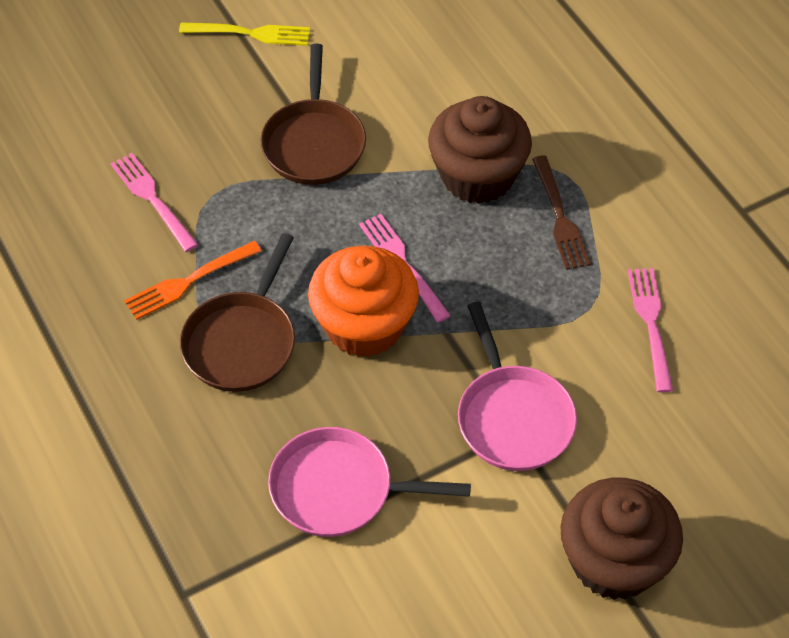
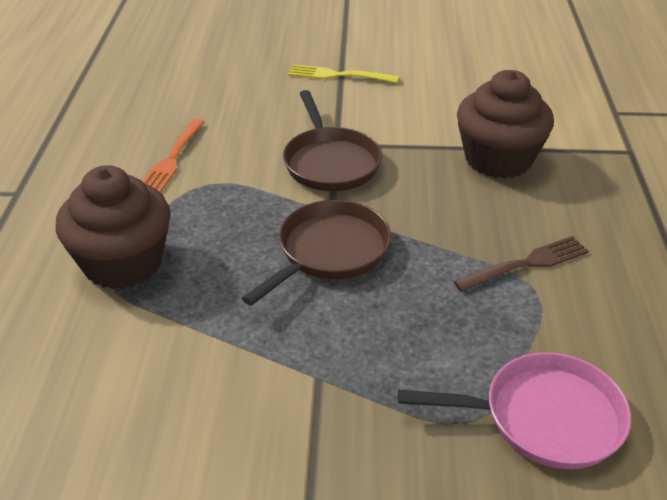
orange cupcake: [308,246,419,357] = 1 -> none = 0
pink fork: [110,153,198,252] [359,214,451,323] [628,268,673,393] = 3 -> none = 0
pink pan: [268,427,471,537] [458,302,577,471] = 2 -> [398,352,631,469] = 1

